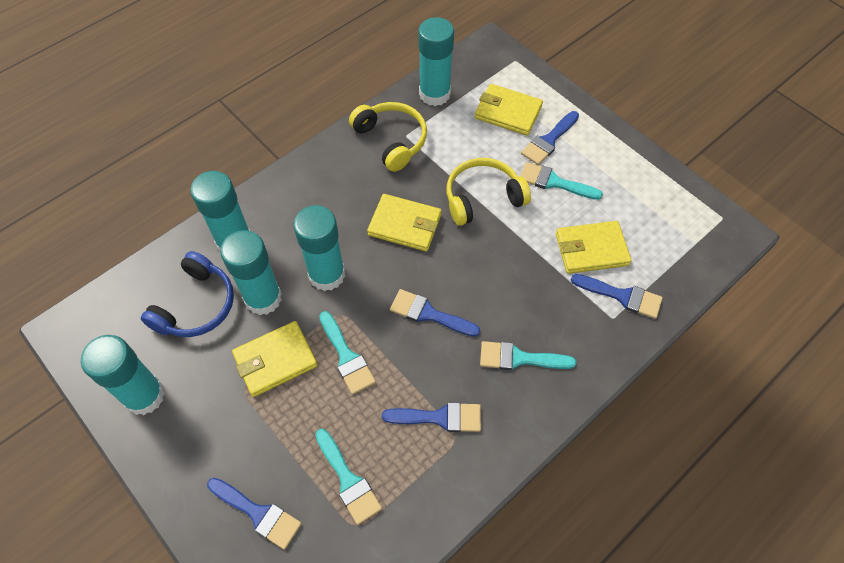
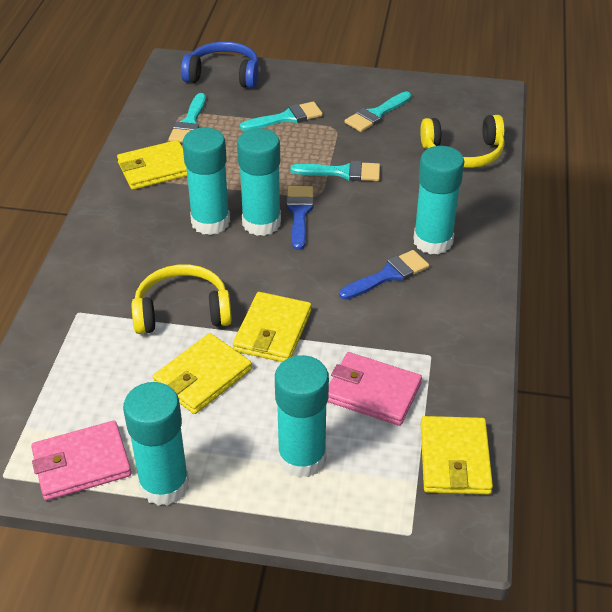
blue brush: [207,478,302,550] [382,402,481,432] [390,289,480,337] [521,111,579,165] [571,274,663,319] = 5 -> [286,186,314,250] [339,250,429,300] = 2
pink wallet: none = 0 -> [31,421,131,500] [327,352,422,426] = 2

